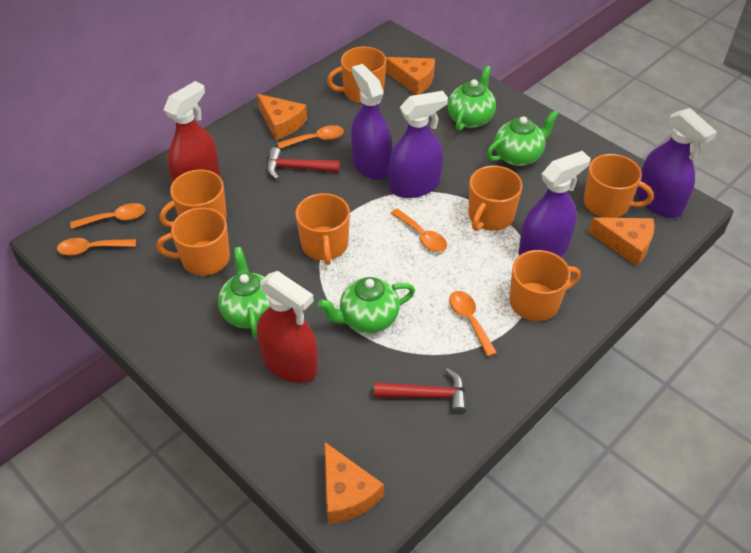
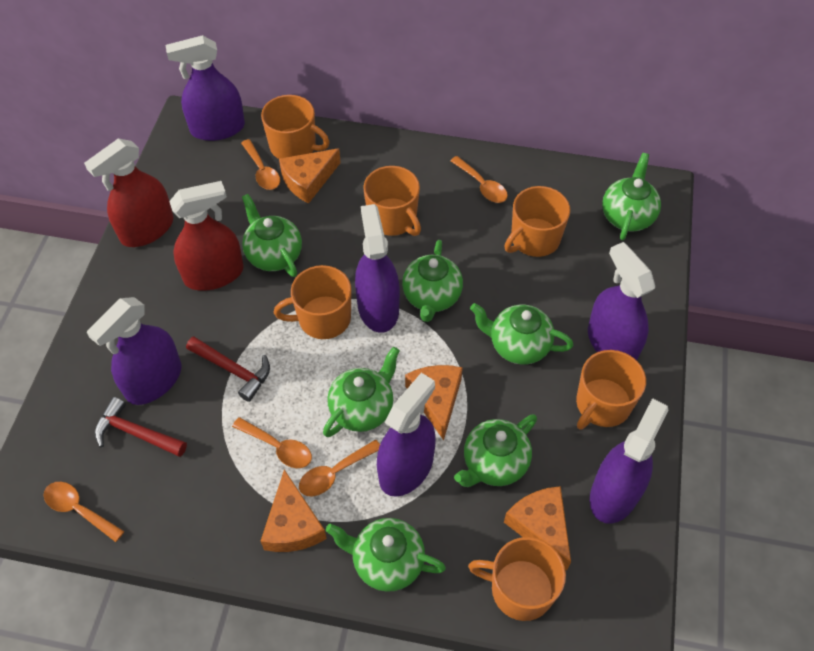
green teapot: [218,247,270,339] [318,277,415,333] [448,65,496,131] [486,110,559,166] = 4 -> [242,194,302,277] [323,347,400,437] [326,518,446,592] [402,240,463,322] [454,414,537,487] [470,303,573,365] [602,153,661,240] = 7
orange mug: [157,207,230,276] [159,170,227,227] [295,193,350,265] [327,47,386,103] [469,166,523,231] [509,250,580,321] [584,154,654,218] = 7 -> [261,95,330,159] [274,265,351,339] [363,166,421,236] [468,537,566,621] [504,186,570,257] [576,350,646,430] = 6
purple spray bottle: [351,64,392,180] [389,91,448,198] [519,151,591,257] [636,108,717,218] = 4 -> [87,297,181,405] [166,35,245,141] [355,204,400,333] [377,373,436,497] [588,242,655,360] [590,398,669,524] = 6

